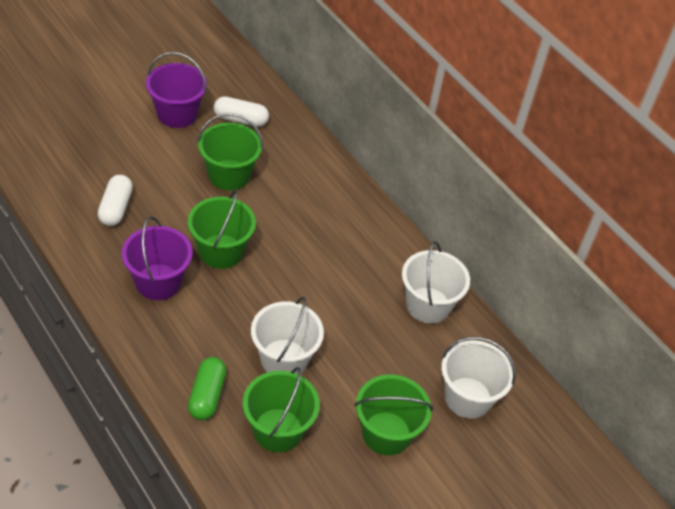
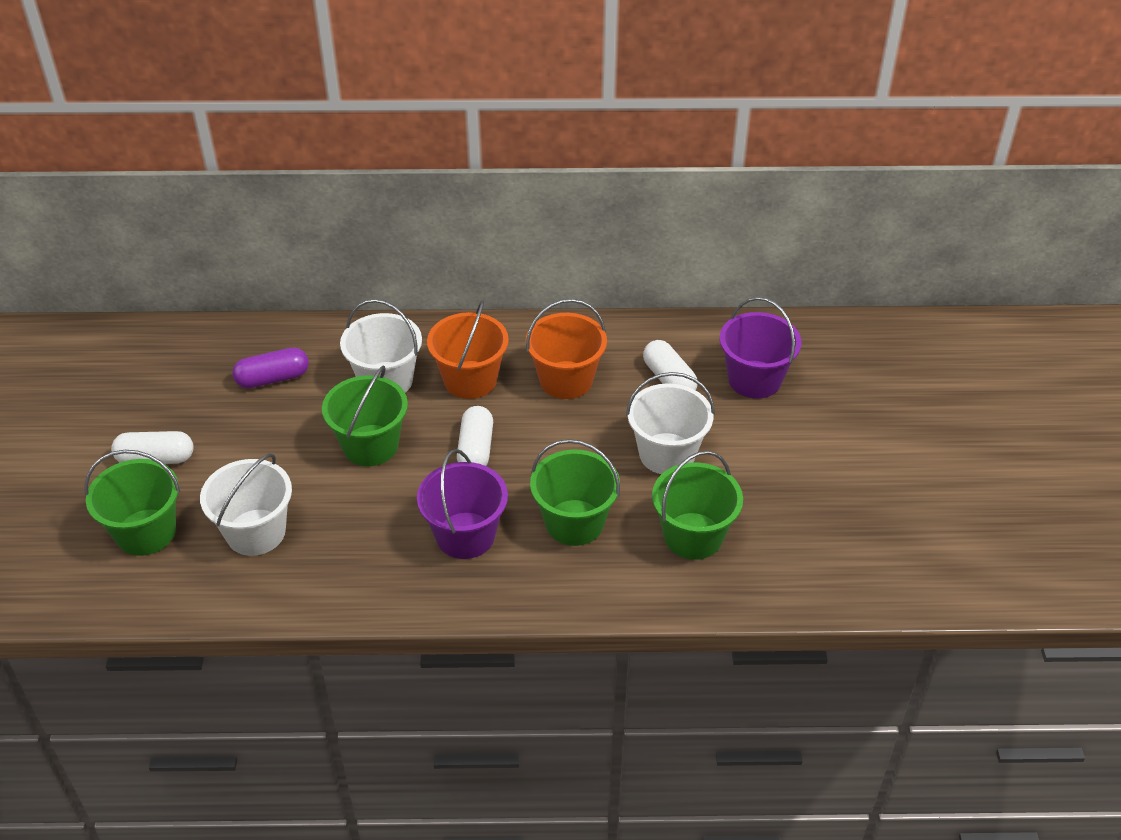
green capsule: [188,357,226,420] = 1 -> none = 0
orange bucket: none = 0 -> [427,300,509,399] [526,299,607,399] = 2
purple capsule: none = 0 -> [232,347,309,388] = 1
white capsule: [98,175,133,226] [214,96,269,127] = 2 -> [111,431,194,464] [457,406,493,466] [643,340,698,390] = 3

